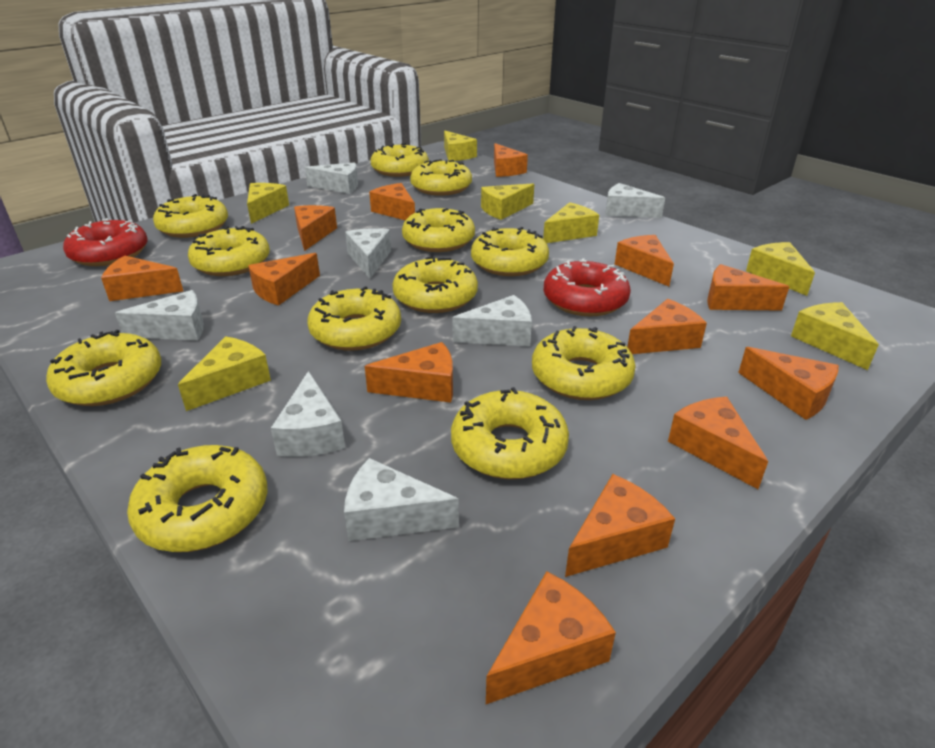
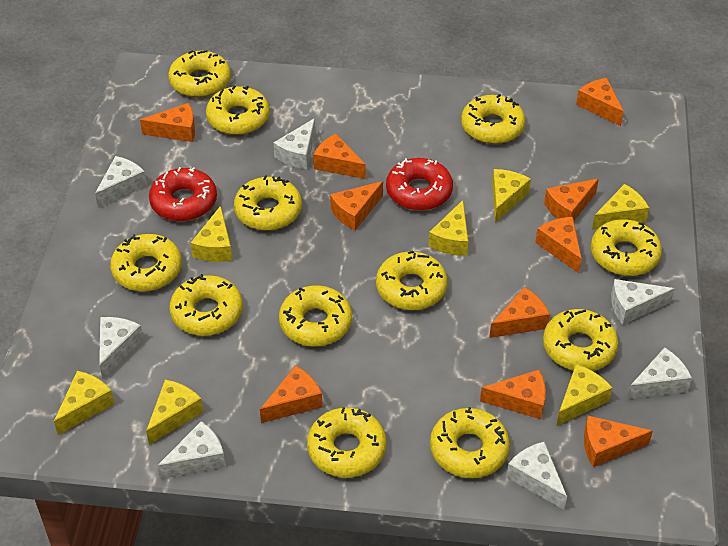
orange cheese: [101,256,183,301] [248,253,320,306] [294,205,337,251] [365,342,453,403] [369,183,415,220] [486,571,616,704] [494,143,528,177] [565,474,675,577] [615,235,674,287] [627,299,707,354] [668,397,768,489] [707,264,789,311] [738,347,839,420] = 13 -> [140,103,195,142] [260,365,322,423] [313,134,366,179] [330,181,383,230] [480,370,546,419] [489,287,550,338] [535,217,582,273] [544,179,599,220] [576,78,624,126] [584,416,653,467] = 10

